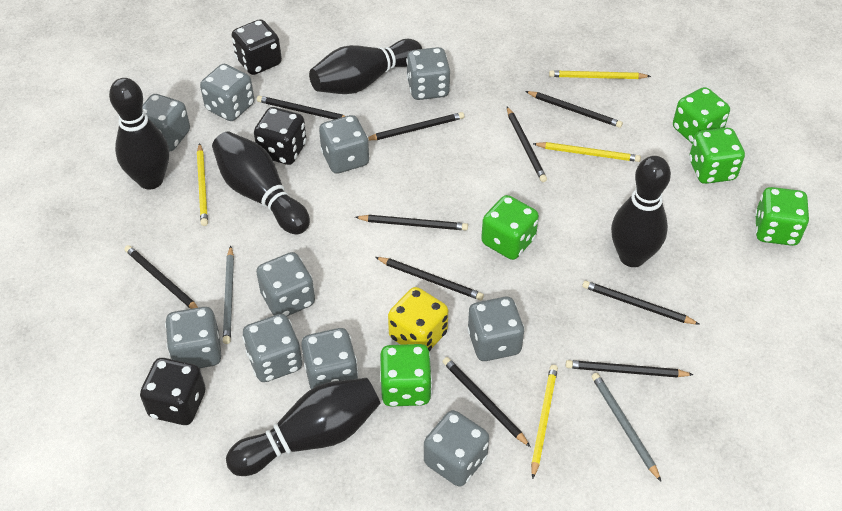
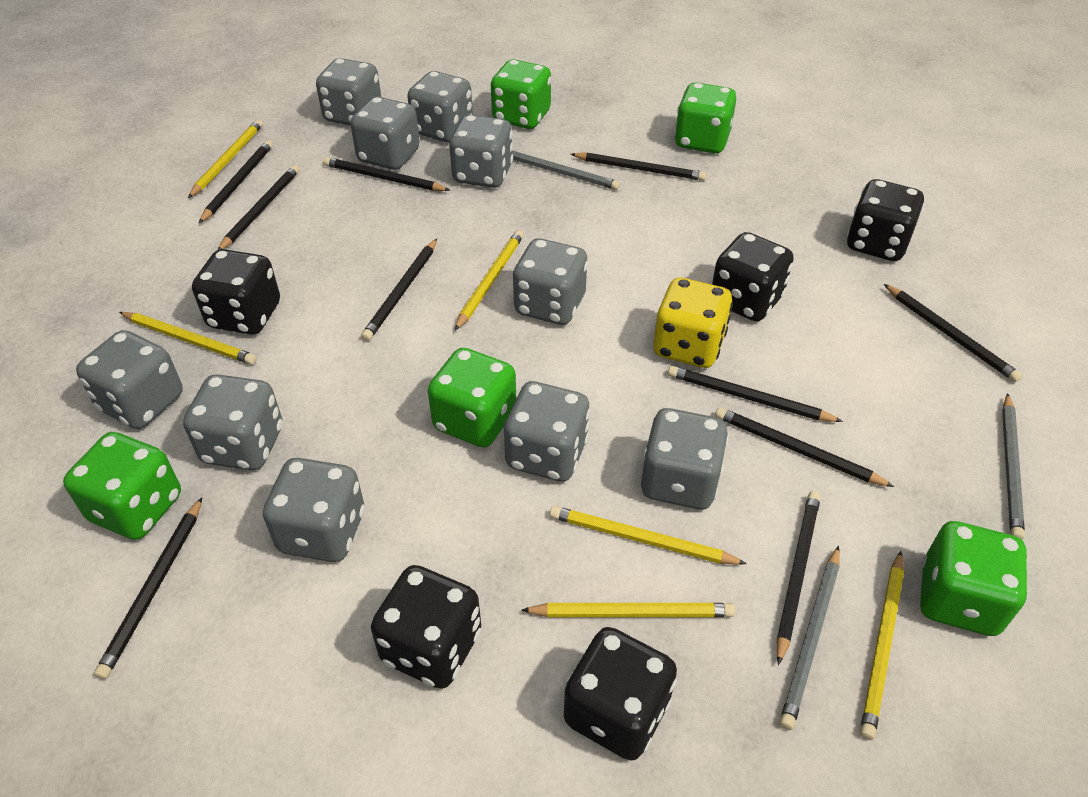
black bowling pin: [109,78,169,190] [212,131,310,235] [226,378,381,476] [309,39,422,94] [611,156,671,267] = 5 -> none = 0
black dice: [140,358,206,425] [231,19,282,75] [254,107,307,165] = 3 -> [192,249,280,335] [371,565,481,689] [564,627,677,760] [712,232,794,321] [846,179,925,261] = 5
grey pencil: [223,246,234,344] [592,373,661,481] = 2 -> [512,151,620,190] [780,546,840,730] [1002,393,1025,540] = 3
yellow pencil: [197,143,208,226] [531,365,558,479] [532,142,641,162] [549,70,651,79] = 4 -> [119,312,257,365] [188,119,263,198] [455,230,524,330] [521,603,735,617] [550,506,747,565] [860,551,904,740] = 6

